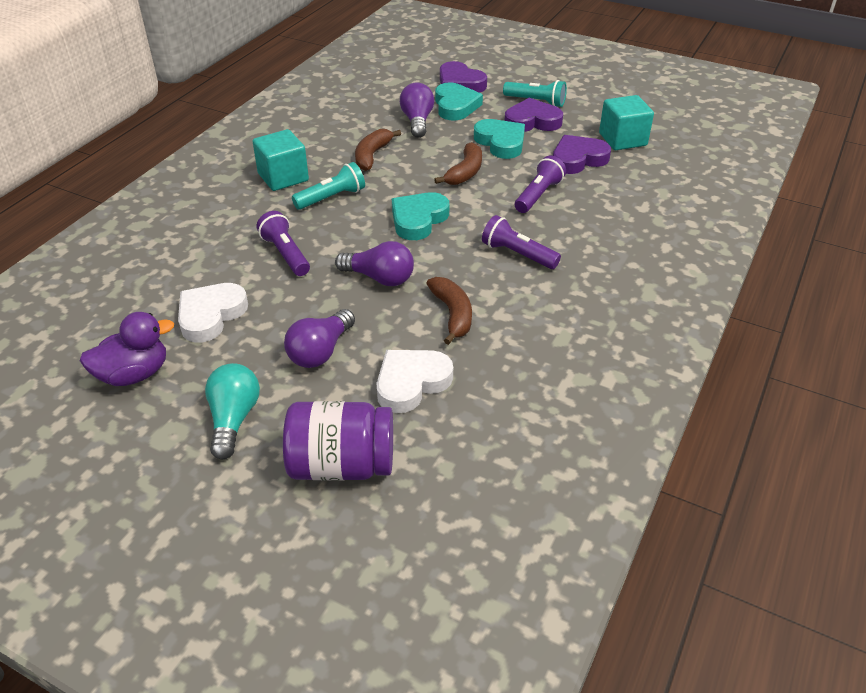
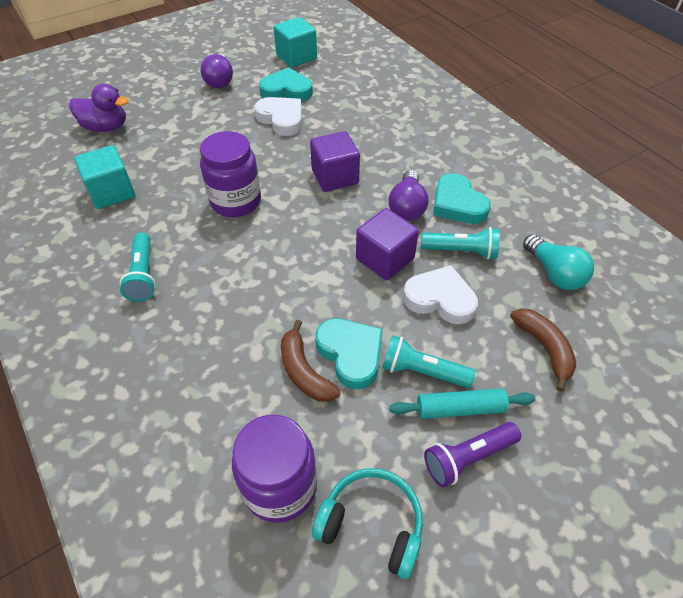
brown banana: [355,129,401,171] [426,277,472,345] [434,142,482,185] = 3 -> [281,320,341,402] [510,308,577,392] = 2
purple cube: none = 0 -> [310,131,360,192] [356,208,419,280] = 2
purple flashlight: [257,211,310,276] [482,215,561,269] [515,155,566,213] = 3 -> [424,422,521,487] = 1
purple heart: [440,61,487,93] [504,98,563,132] [553,135,611,174] = 3 -> none = 0
purple jar: [283,401,393,481] = 1 -> [200,131,261,217] [232,415,317,523] = 2
purple light bulb: [284,309,355,368] [335,241,414,286] [400,82,434,138] = 3 -> [200,52,233,88] [389,170,429,221] = 2
turquoise flashlight: [292,162,365,210] [503,80,567,107] = 2 -> [119,232,156,302] [382,335,475,388] [421,227,500,259] = 3
turquoise headphones: none = 0 -> [312,468,423,579] = 1
turquoise rolling pin: none = 0 -> [389,388,535,419] = 1

